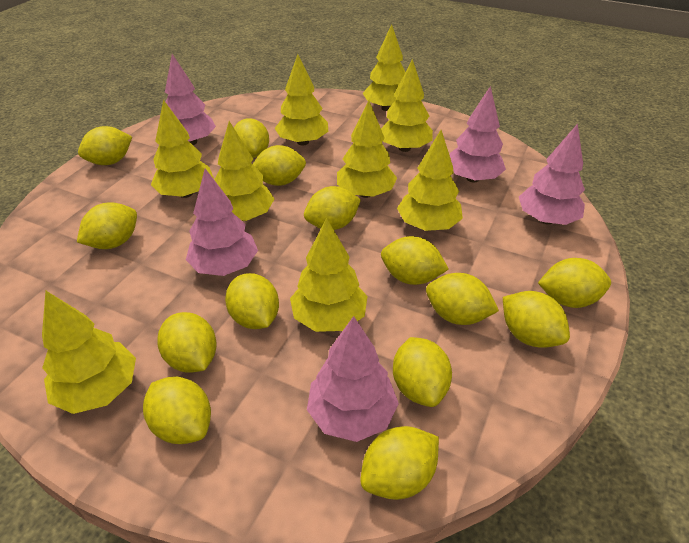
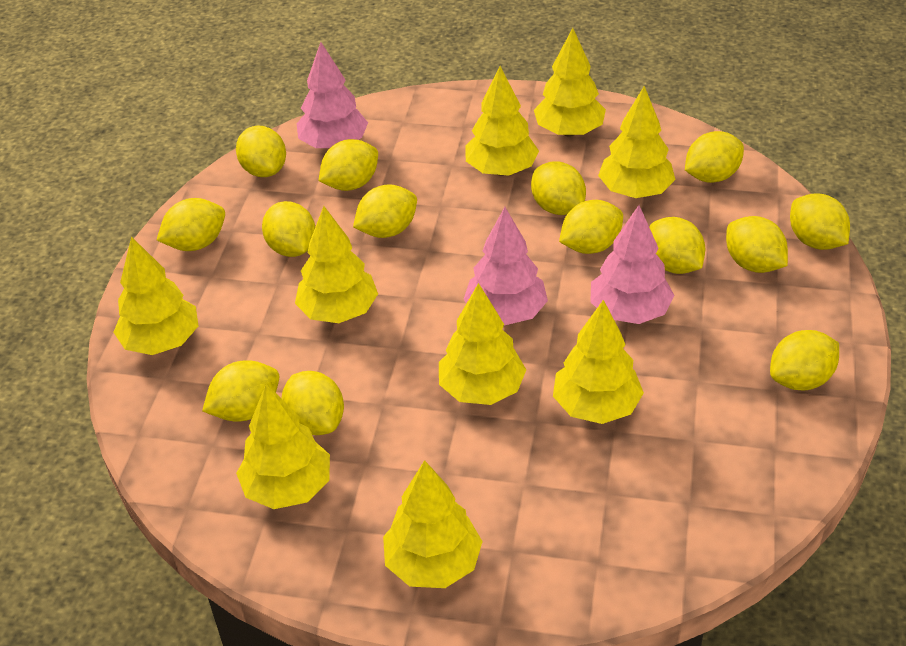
pink tree: [165,54,216,145] [186,169,258,276] [307,316,399,442] [449,86,506,182] [519,124,585,225] = 5 -> [297,42,368,149] [463,207,548,326] [590,205,675,324] = 3

